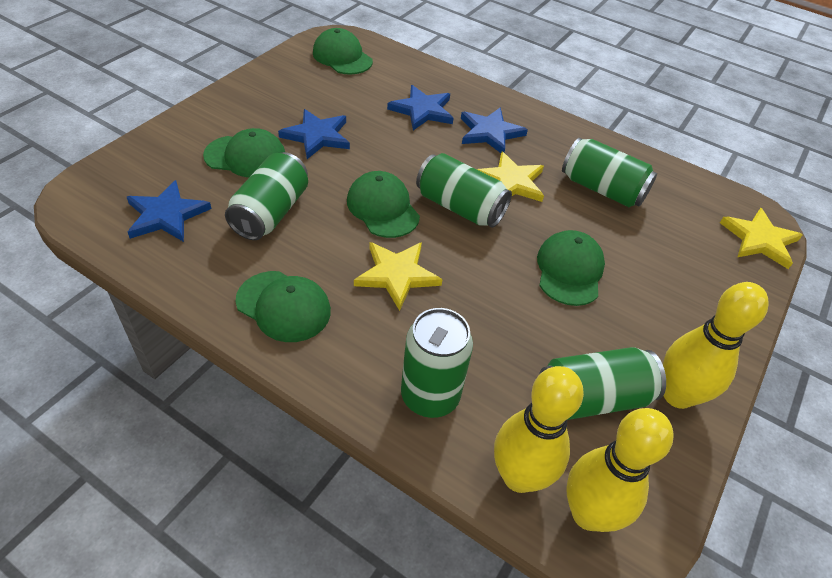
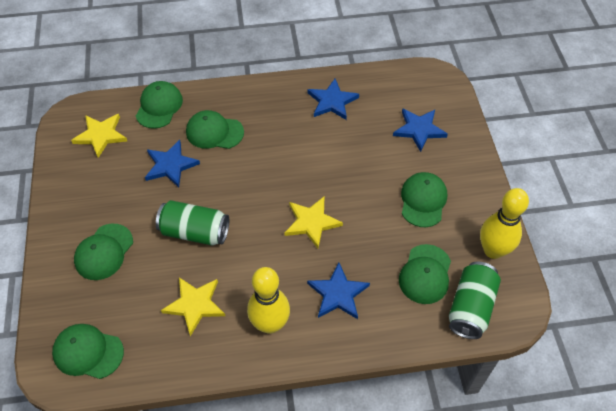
green can: [225,152,308,240] [401,308,473,418] [416,153,512,228] [539,347,666,420] [562,138,657,207] = 5 -> [156,200,229,246] [449,262,501,339] = 2
green cap: [203,128,285,178] [236,271,331,342] [313,28,373,75] [347,171,420,238] [537,230,605,306] = 5 -> [52,324,124,379] [74,224,133,280] [136,81,183,129] [186,110,244,149] [399,244,451,304] [401,172,447,227] = 6
yellow bowling pin: [494,366,584,493] [567,408,674,532] [663,282,769,409] = 3 -> [247,267,290,334] [480,188,529,259] = 2

